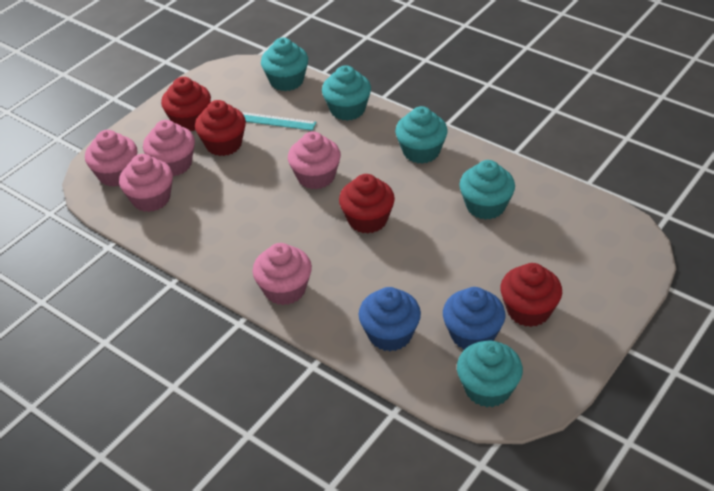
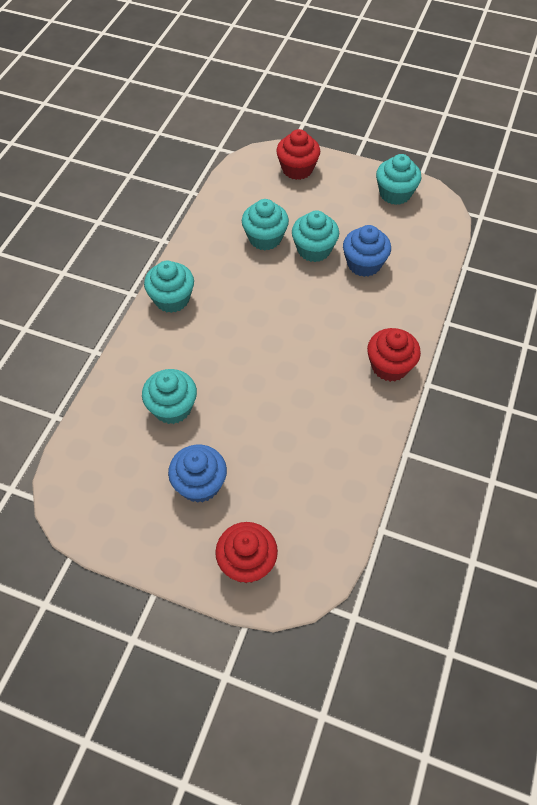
pink cupcake: [85,130,137,187] [119,154,173,212] [143,120,195,176] [252,243,312,305] [288,131,341,189] = 5 -> none = 0
red cupcake: [161,77,211,131] [195,100,246,156] [339,174,395,234] [500,263,562,327] = 4 -> [215,522,278,583] [276,129,320,180] [367,328,421,382] = 3
turquoise ruler: [242,112,316,131] = 1 -> none = 0

